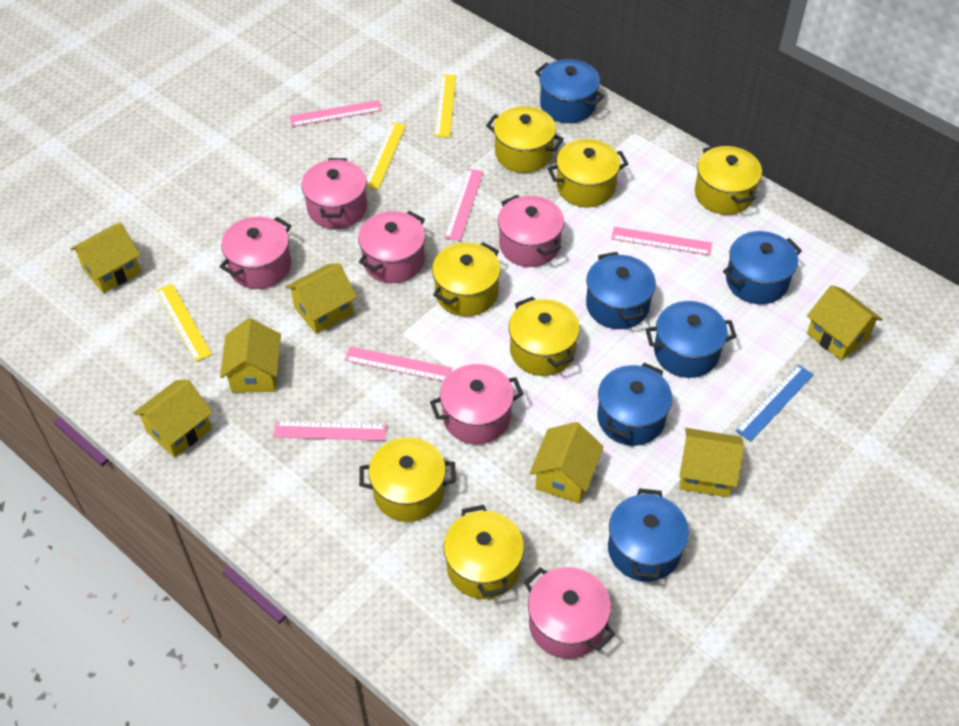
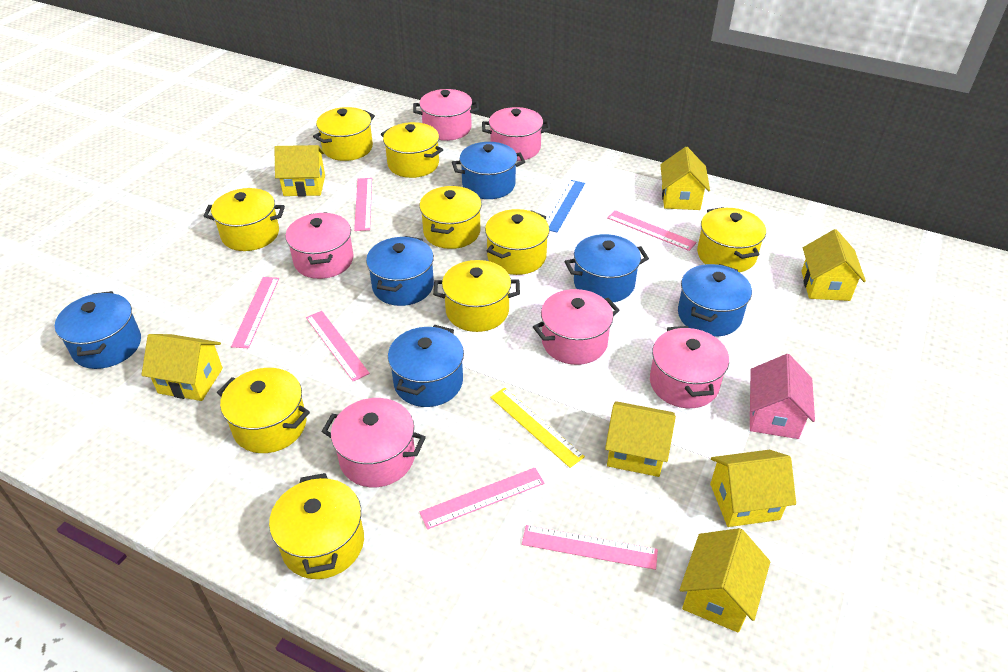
pink house: none = 0 -> [750,354,815,439] = 1
pink ruler: [274,421,386,441] [289,100,382,127] [345,346,452,382] [444,169,483,241] [611,227,712,255] = 5 -> [231,277,279,348] [306,311,370,381] [354,178,372,231] [419,468,545,529] [522,525,658,570] [607,210,697,251] = 6
yellow pot: [359,437,456,522] [432,242,501,317] [443,505,524,599] [486,106,564,173] [509,297,580,376] [547,139,628,207] [695,144,762,215] = 7 -> [203,188,285,251] [217,368,310,453] [269,473,364,579] [313,107,375,161] [381,122,443,178] [419,186,482,249] [433,260,520,332] [485,209,550,275] [697,207,766,272] = 9
yellow ruler: [156,284,212,362] [366,122,406,190] [434,74,456,138] = 3 -> [490,388,585,468] = 1

